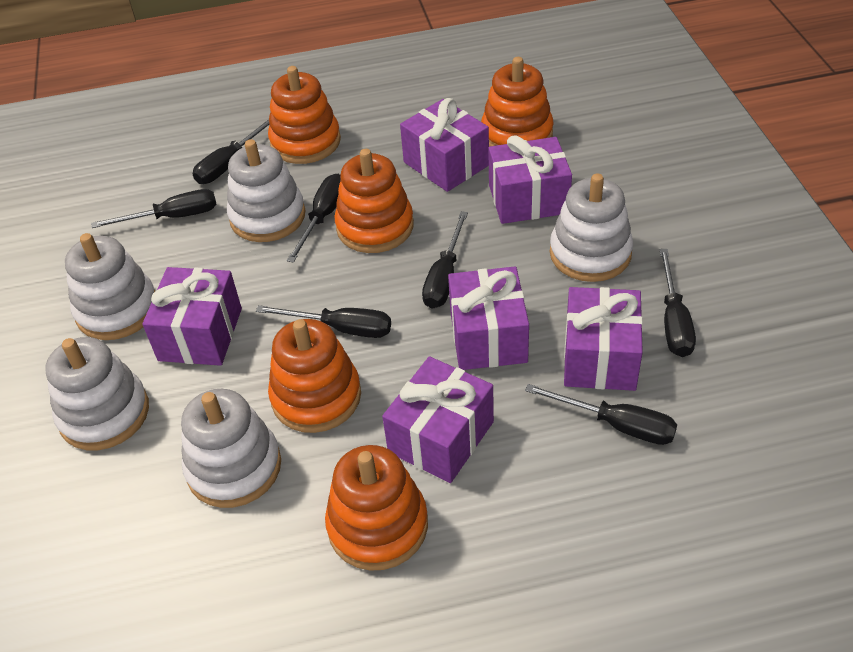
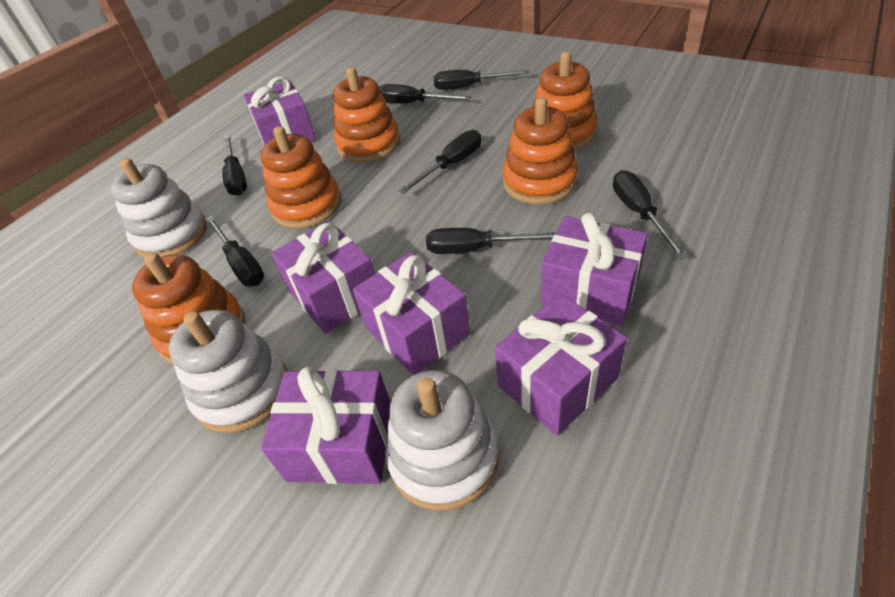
white stacking toy: [45,337,149,450] [65,233,155,340] [181,389,281,508] [227,139,306,242] [550,173,633,282] = 5 -> [110,158,207,257] [169,310,288,433] [385,370,498,511] = 3

